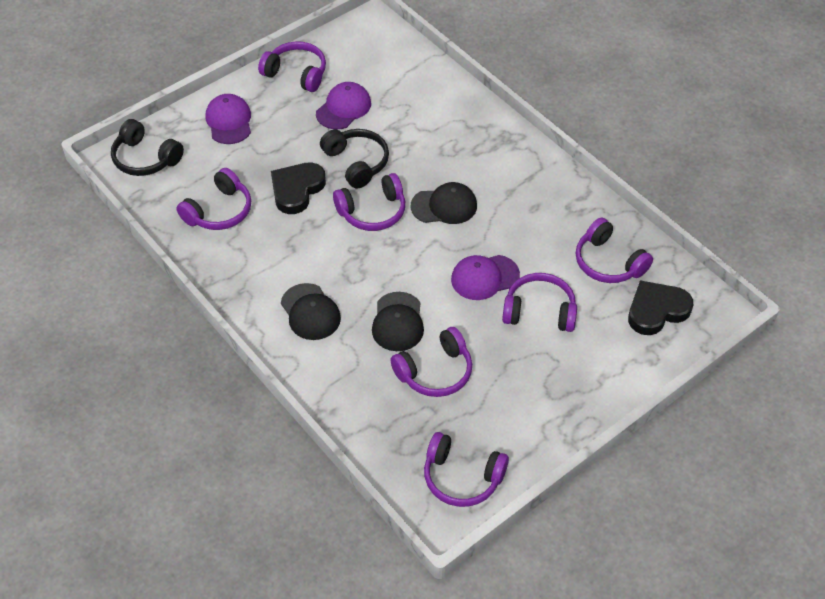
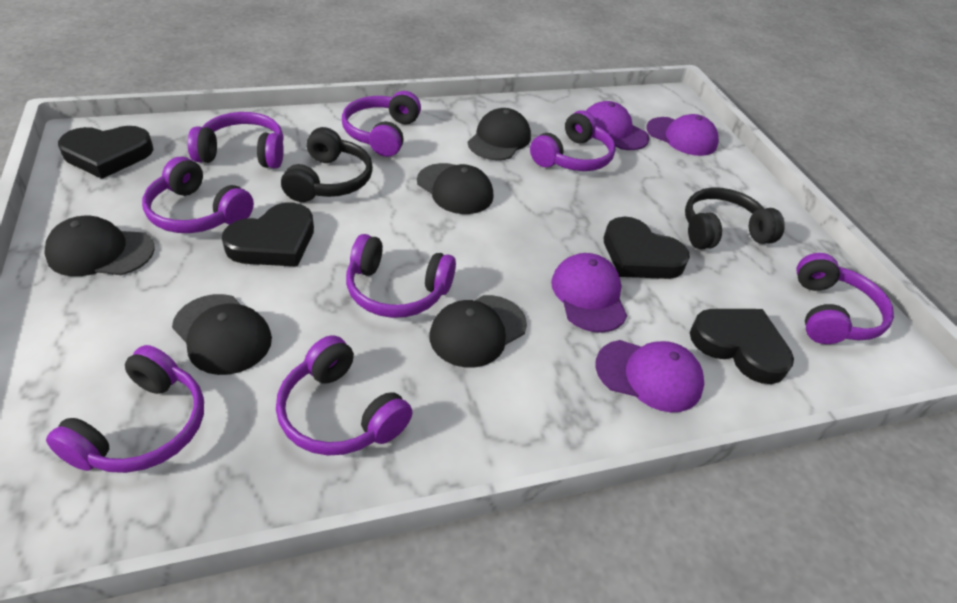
black cap: [281,283,341,340] [372,292,424,351] [411,182,477,224] = 3 -> [44,216,155,276] [172,294,272,375] [417,163,493,214] [429,295,527,368] [468,108,531,160] = 5
black heart: [271,162,326,214] [628,280,693,335] = 2 -> [58,126,154,179] [222,203,314,267] [604,217,690,279] [690,309,794,384] = 4
purple cap: [206,94,251,144] [316,82,371,129] [451,255,520,300] = 3 -> [551,253,627,333] [586,101,649,150] [595,340,704,412] [646,114,719,156] = 4
purple headphones: [176,168,251,230] [258,41,326,92] [333,173,405,231] [390,327,472,397] [424,432,509,507] [502,273,577,332] [576,218,653,283] = 7 -> [46,345,204,473] [142,157,254,233] [187,112,284,169] [276,335,413,455] [342,91,421,157] [346,234,456,318] [530,110,616,171] [797,253,894,344] = 8

